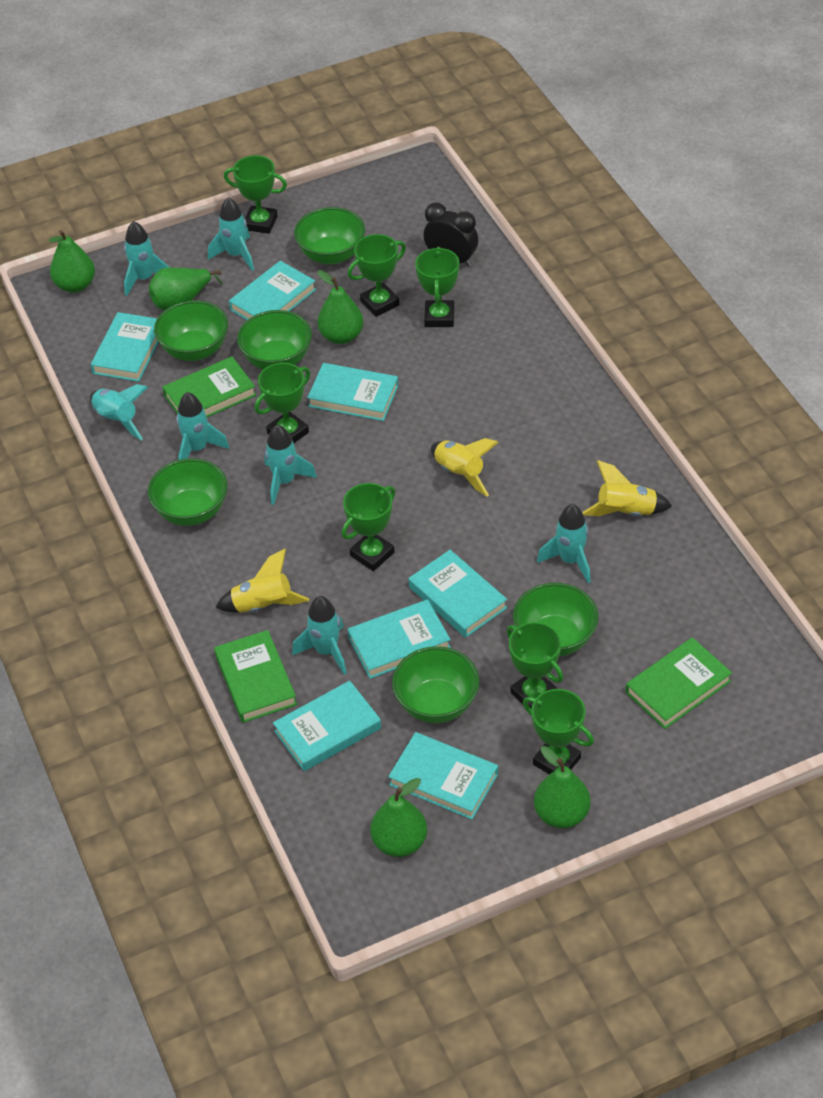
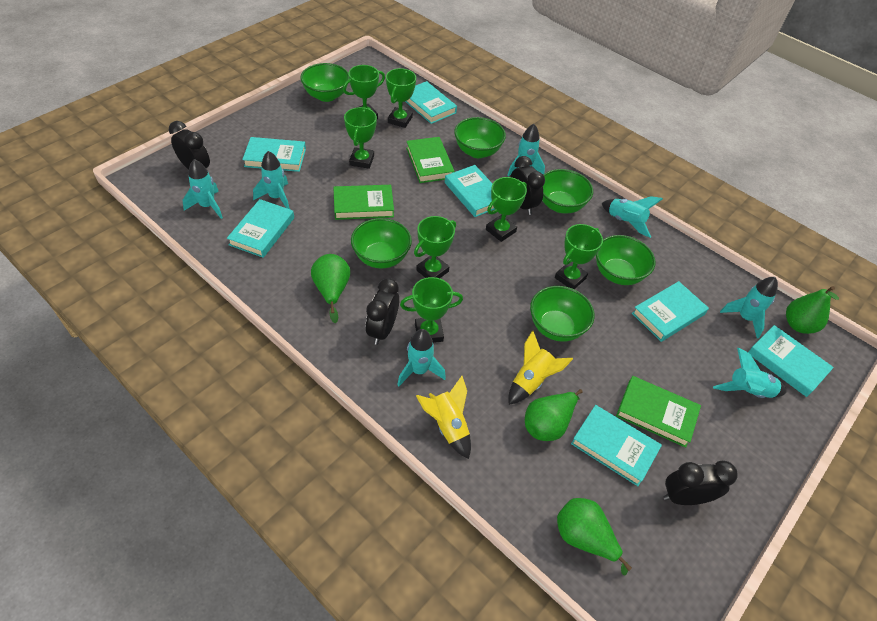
black clock: [424,202,478,267] = 1 -> [169,121,210,170] [366,278,399,345] [510,156,545,215] [663,461,738,505] = 4
green pear: [48,230,95,293] [149,267,223,310] [317,270,364,344] [370,778,427,857] [534,746,591,828] = 5 -> [311,254,350,323] [525,389,583,441] [557,498,632,576] [786,286,839,334] = 4
yellow rocket: [215,548,309,613] [431,438,499,497] [582,460,672,516] = 3 -> [416,376,471,459] [508,330,573,405] = 2

